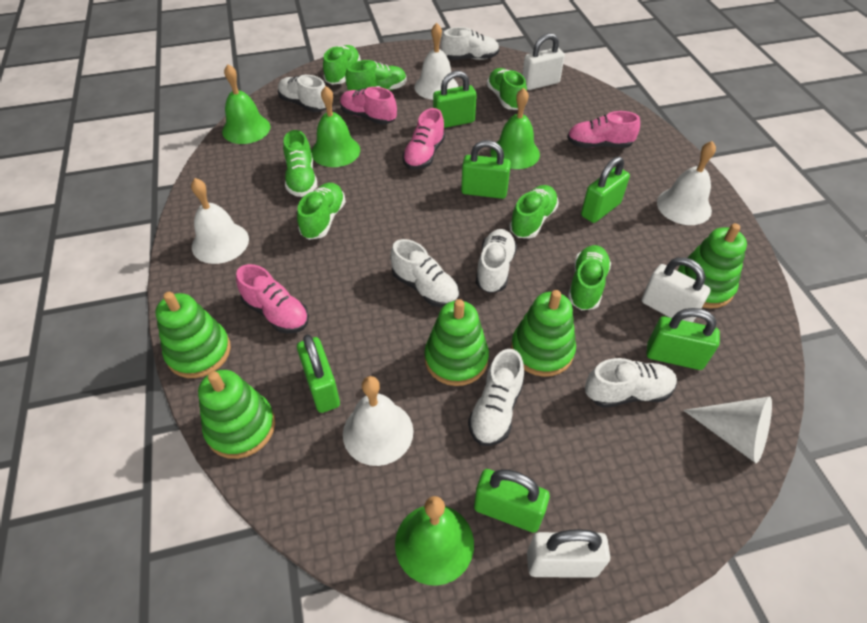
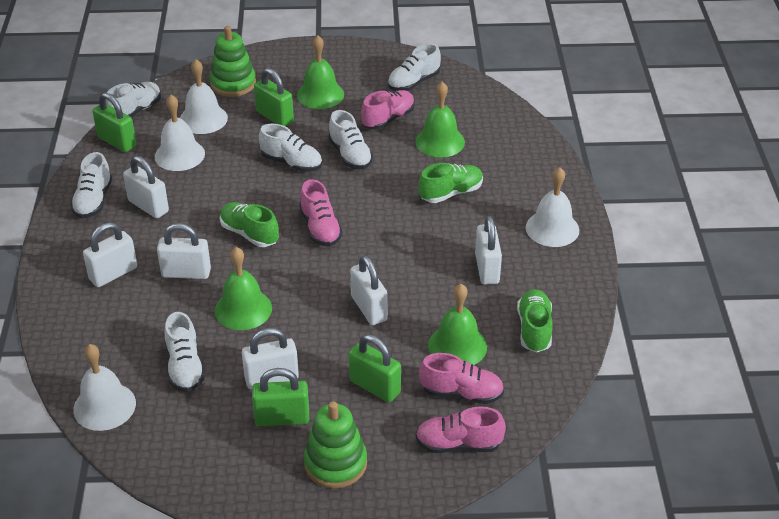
green padlock: [297,334,340,413] [433,71,477,128] [461,140,511,199] [474,469,550,533] [581,156,630,223] [647,308,720,370] = 6 -> [92,93,137,152] [252,368,309,426] [254,68,294,127] [349,335,401,402] = 4
green shoe: [283,130,317,197] [297,183,346,240] [323,45,361,85] [345,60,407,91] [487,68,527,110] [509,185,559,238] [568,245,611,310] = 7 -> [220,202,279,247] [418,163,483,203] [517,289,553,353] = 3
green stacking toy: [156,292,231,378] [198,370,275,459] [424,299,489,386] [511,290,576,377] [678,223,747,309] = 5 -> [210,26,256,97] [304,401,367,488] = 2
white cone: [683,397,772,463] = 1 -> none = 0
white padlock: [522,33,565,90] [527,529,610,578] [642,257,711,322] = 3 -> [83,222,137,287] [123,156,169,218] [157,223,211,279] [242,328,299,389] [350,255,388,325] [475,216,502,285] = 6

